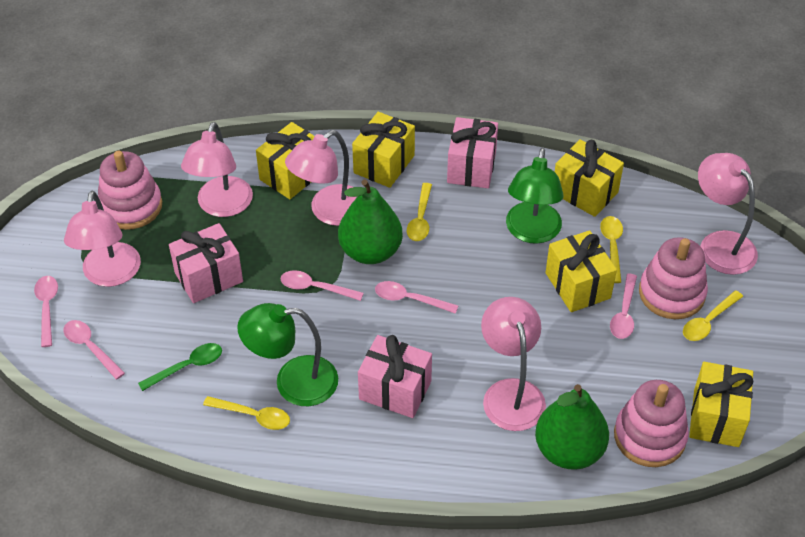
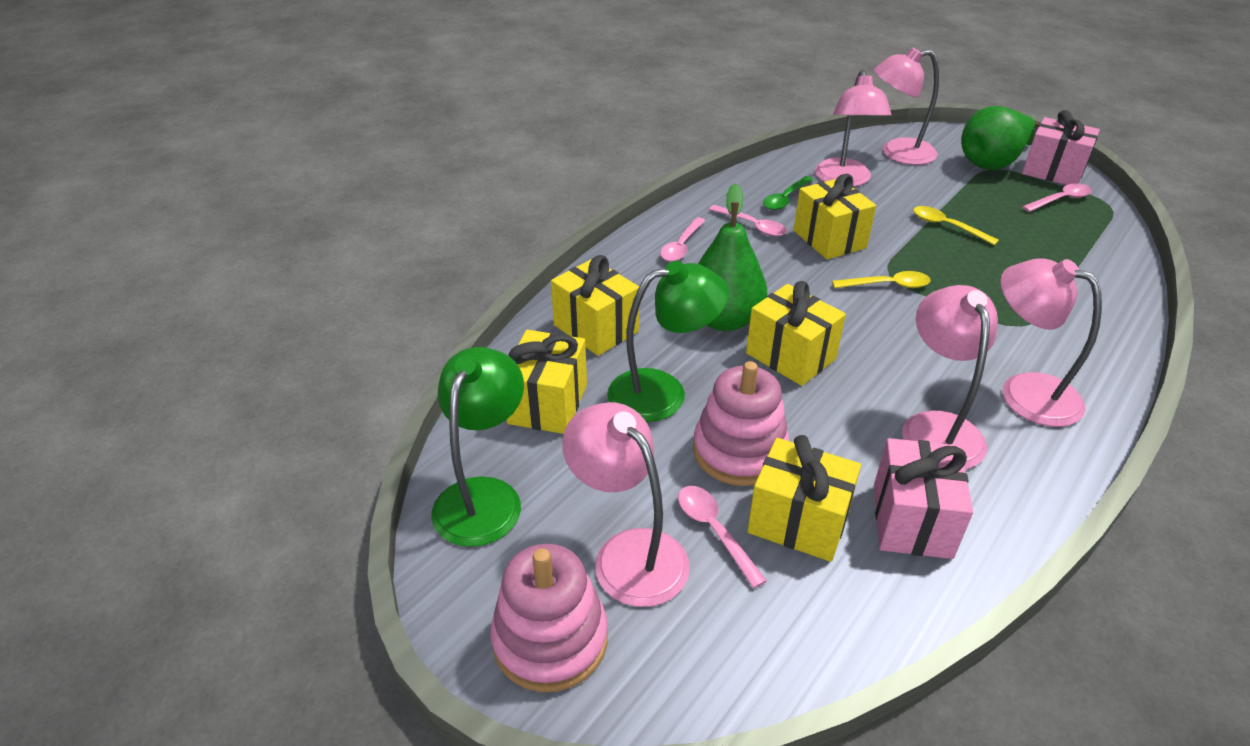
pink gift: [169,223,243,303] [358,335,432,418] [447,117,498,188] = 3 -> [874,438,973,559] [1022,110,1100,185] = 2
pink spoon: [34,276,58,347] [63,320,125,380] [281,270,364,301] [375,281,458,314] [610,274,637,339] = 5 -> [660,217,706,262] [678,486,767,588] [709,205,787,236] [1022,183,1092,212] = 4
pink stacking toy: [98,151,162,230] [614,380,689,467] [639,237,708,319] = 3 -> [491,544,608,692] [693,361,789,486] = 2
yellow spoon: [203,396,290,430] [407,183,432,241] [600,216,623,283] [683,290,743,341] = 4 -> [832,271,930,288] [913,206,999,245] = 2

